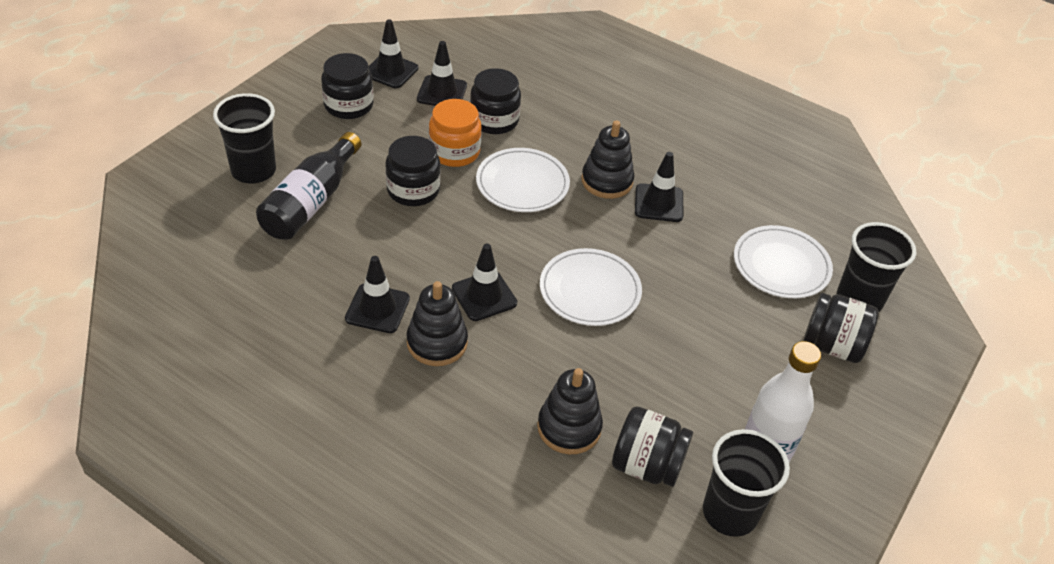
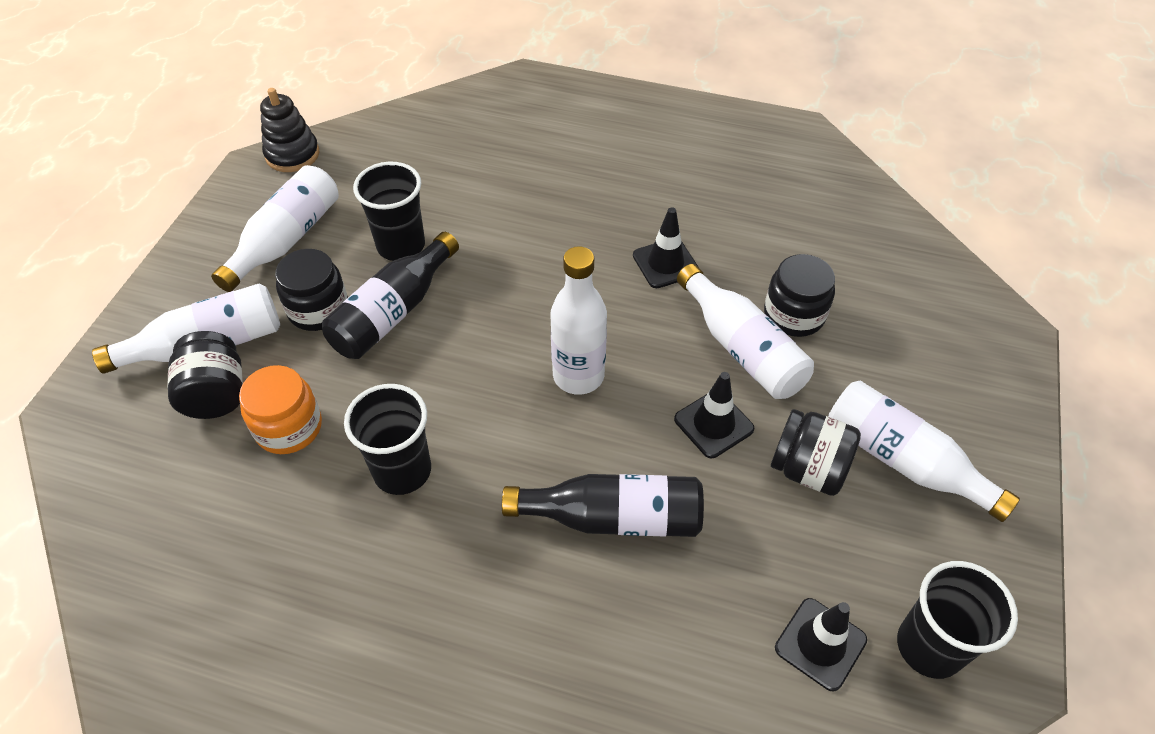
black bottle: [256,132,362,240] = 1 -> [322,232,459,359] [502,474,704,537] = 2
black jar: [321,53,374,119] [385,136,441,206] [470,68,521,134] [612,406,693,487] [804,293,879,363] = 5 -> [168,331,243,419] [275,249,348,331] [764,254,835,337] [771,409,861,496] = 4
black stacking toy: [407,281,468,366] [537,368,603,454] [581,121,635,199] = 3 -> [260,88,319,172] = 1
black traffic cone: [345,256,410,333] [369,20,418,88] [417,41,467,106] [452,244,517,321] [635,152,683,222] = 5 -> [633,207,699,288] [674,372,755,458] [775,598,867,691] = 3
white bottle: [745,341,821,463] = 1 -> [92,284,280,374] [211,165,339,292] [550,246,607,395] [677,264,814,399] [828,381,1020,522] = 5
white plate: [476,148,570,212] [540,248,642,326] [734,225,833,298] = 3 -> none = 0

